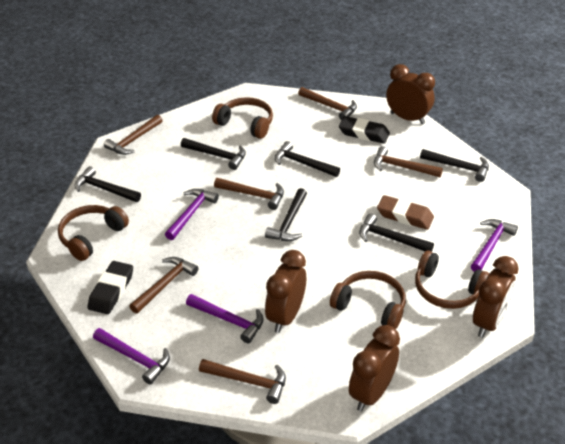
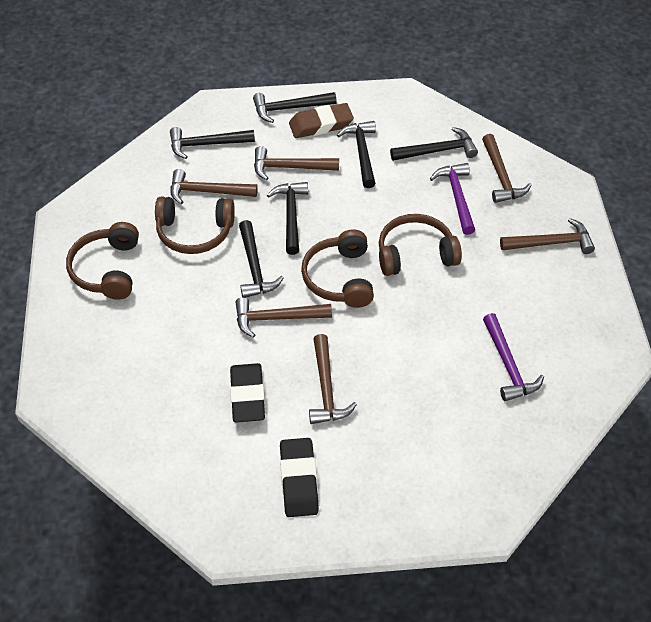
brown clock: [265,250,306,333] [349,325,400,411] [386,64,435,124] [473,256,519,338] = 4 -> none = 0
purple hammer: [93,328,170,384] [165,189,219,240] [186,294,264,343] [471,219,518,272] = 4 -> [430,163,475,235] [483,313,544,401] = 2

